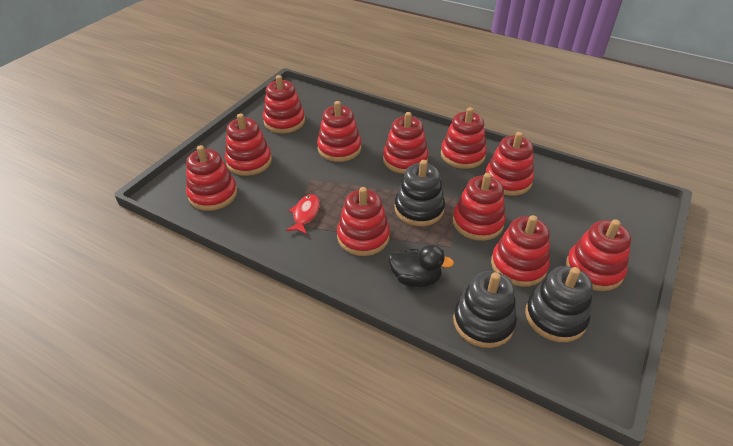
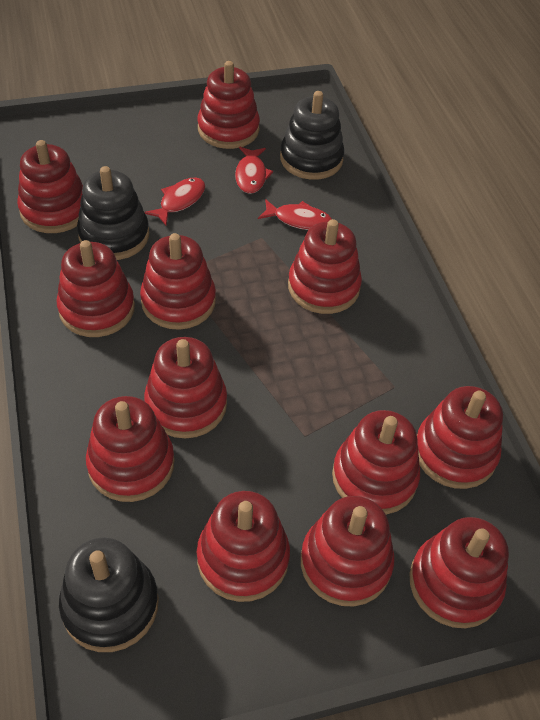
black duck: [388,244,454,287] = 1 -> none = 0
red fish: [286,194,320,235] = 1 -> [144,178,205,225] [235,147,273,194] [258,199,332,230] = 3
red stacking toy: [186,145,237,211] [225,114,272,176] [263,75,305,133] [317,101,361,162] [337,187,390,256] [383,112,429,174] [441,107,487,169] [452,173,506,241] [486,132,534,196] [491,215,550,287] [566,219,631,291] = 11 -> [17,140,83,233] [57,240,135,337] [86,396,175,502] [140,233,216,330] [144,337,227,438] [197,61,260,149] [197,491,290,602] [288,219,362,314] [301,496,395,606] [332,410,420,515] [409,517,509,628] [417,386,503,489] = 12

